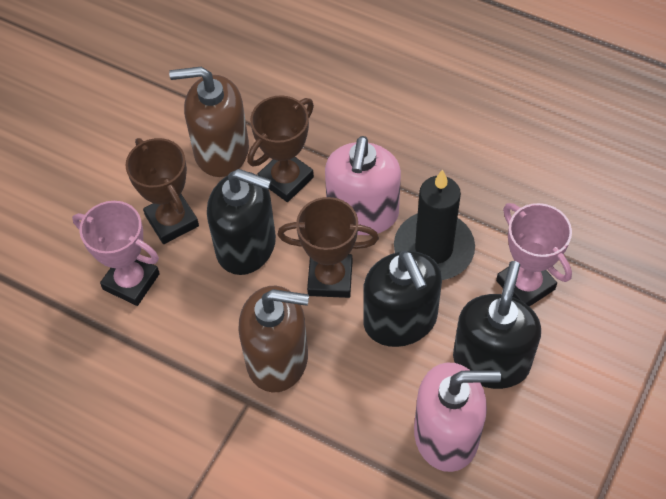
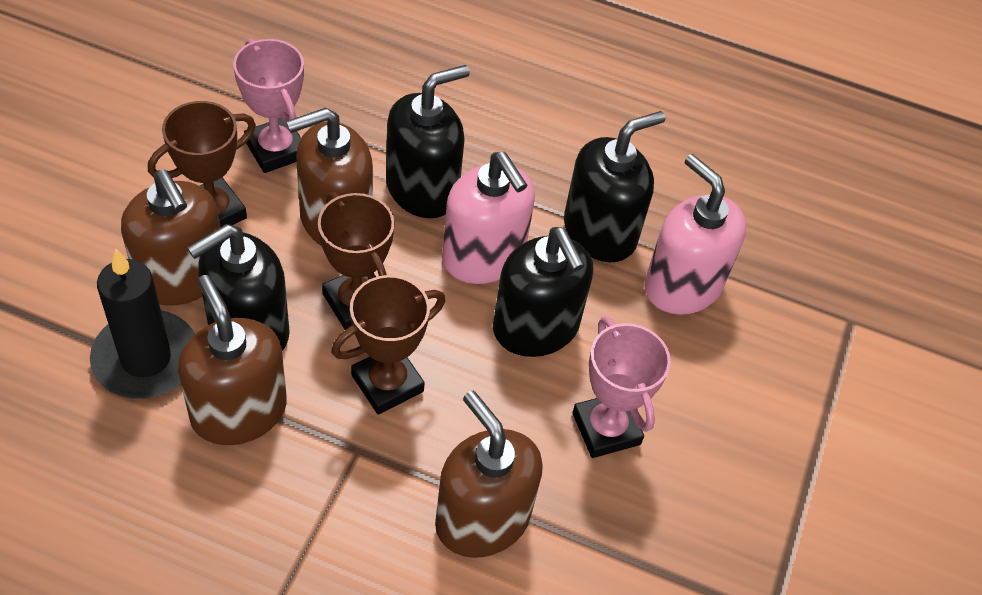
black soap dispenser: [207,169,276,275] [364,250,442,347] [453,261,541,389] = 3 -> [187,224,290,351] [386,65,470,218] [493,227,593,357] [564,111,665,262] = 4
brown soap dispenser: [169,67,249,177] [238,286,309,392] = 2 -> [121,170,220,306] [178,275,287,445] [286,108,373,245] [435,391,543,558] = 4

